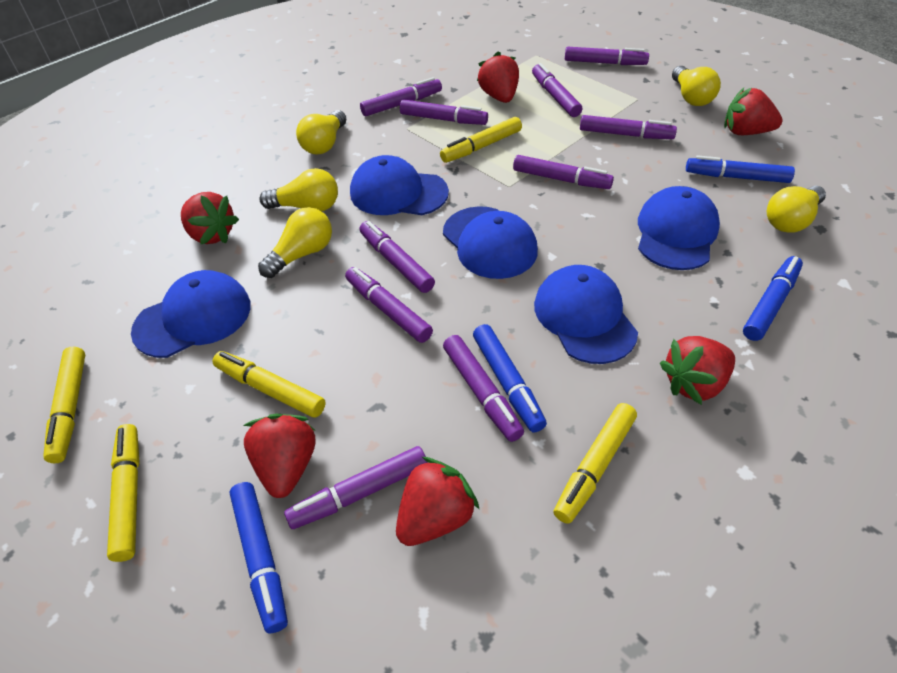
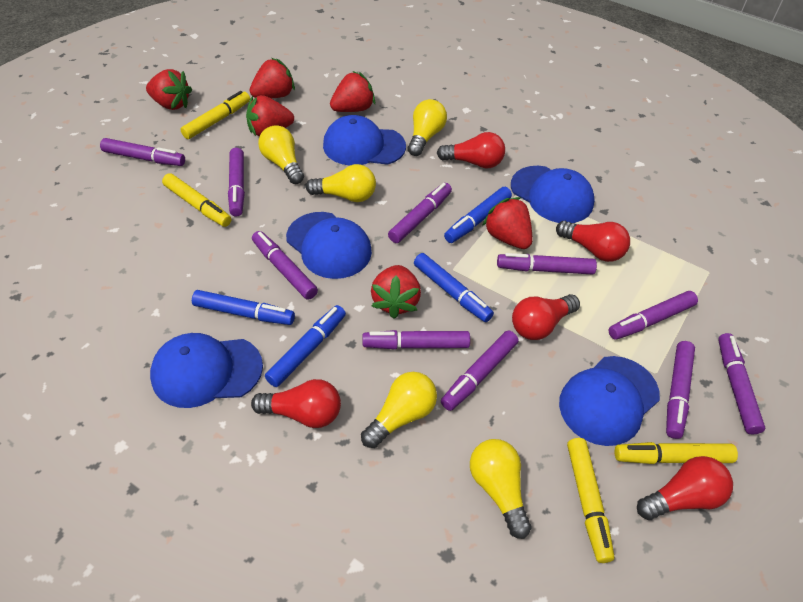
red light bulb: none = 0 -> [251,379,341,428] [437,132,505,169] [512,294,580,340] [556,221,630,262] [637,456,733,520] = 5
yellow marker: [43,347,85,463] [107,424,140,562] [213,351,326,418] [440,117,522,163] [553,403,637,524] = 5 -> [162,173,232,227] [180,91,250,139] [567,438,615,563] [615,442,738,464] = 4

